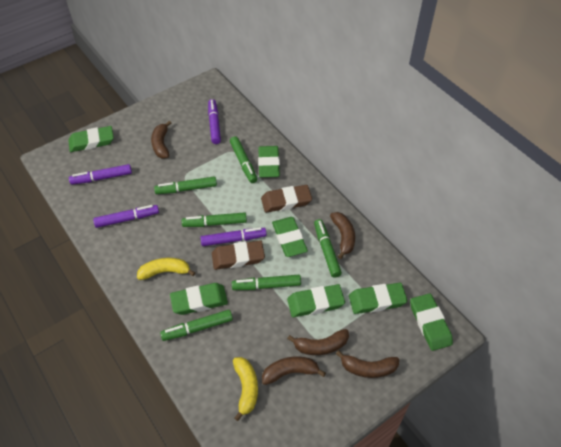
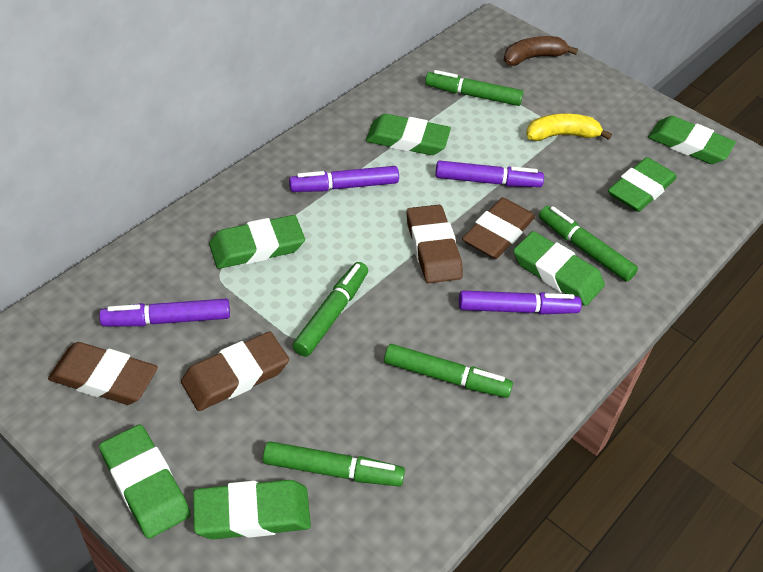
brown banana: [151,121,171,159] [262,357,326,385] [287,329,349,355] [330,212,355,259] [336,350,399,378] = 5 -> [504,36,578,66] = 1
brown eraser: [212,240,265,270] [261,185,312,213] = 2 -> [48,342,158,405] [181,332,289,411] [407,205,463,283] [462,198,535,259] = 4
green marker: [154,176,217,194] [160,310,233,341] [182,212,247,227] [230,136,257,183] [232,275,301,290] [314,219,342,278] = 6 -> [263,441,405,486] [293,262,368,357] [384,344,513,398] [425,70,524,106] [539,206,638,282] = 5
yellow banana: [137,258,195,280] [233,357,258,421] = 2 -> [526,114,612,141] = 1

